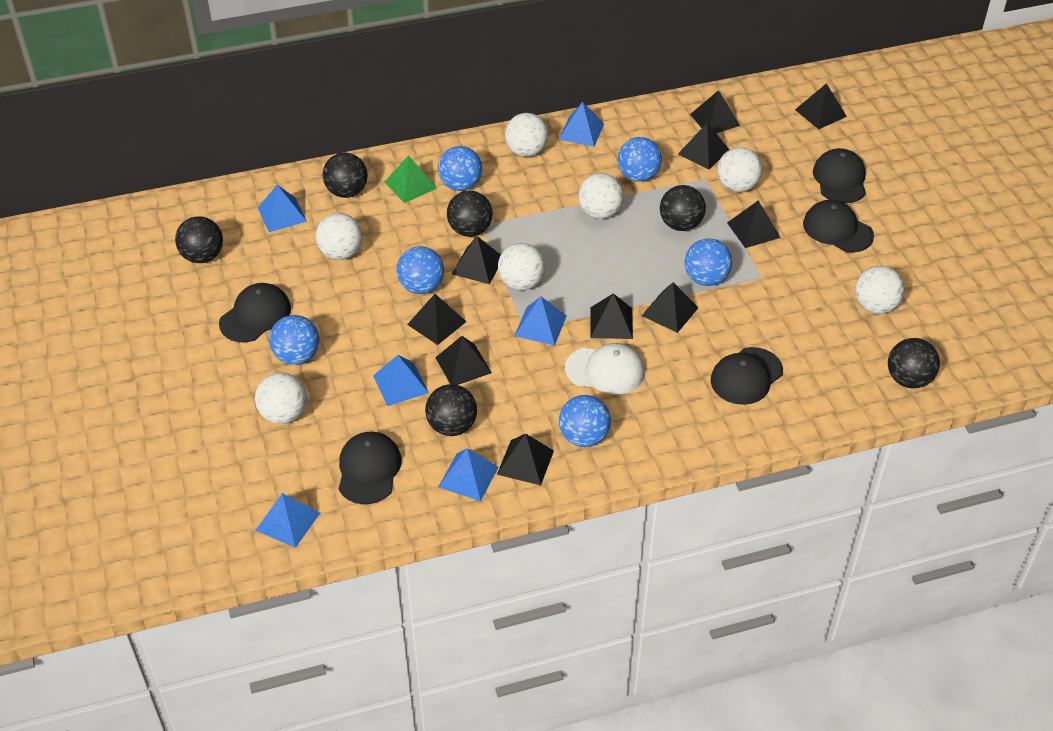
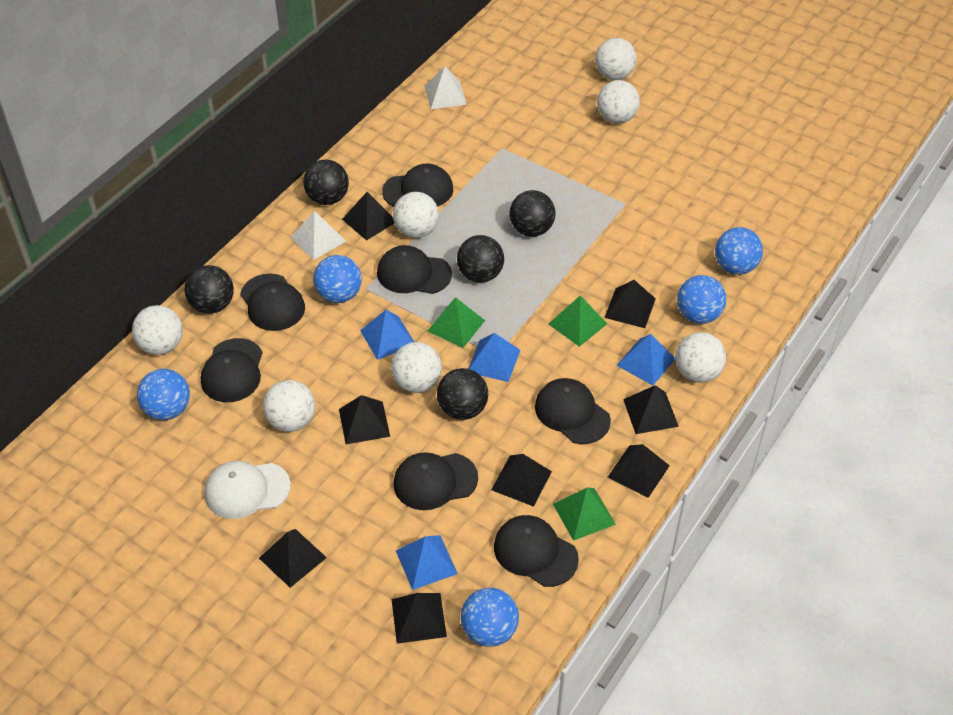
black ball: [175,216,223,263] [322,153,368,198] [425,384,477,436] [447,190,493,237] [660,185,706,231] [888,338,940,388] = 6 -> [185,265,234,314] [303,160,349,205] [437,368,488,420] [457,235,504,283] [509,190,555,237] = 5
black cap: [219,283,291,342] [339,432,402,504] [711,347,783,405] [803,200,874,253] [813,148,866,203] = 5 -> [201,338,263,402] [240,273,305,331] [377,245,452,294] [382,164,453,207] [393,452,478,510] [494,515,579,587] [535,378,611,444] = 7
black pyramid: [407,294,466,345] [435,336,492,385] [452,236,501,284] [497,434,554,485] [590,293,633,339] [642,282,698,333] [678,123,729,170] [690,90,740,133] [727,200,781,248] [795,83,847,129] = 10 -> [259,529,327,588] [339,395,390,444] [342,192,394,241] [391,593,447,644] [491,454,552,507] [604,280,656,328] [608,444,670,498] [623,385,679,434] = 8
blue ball: [269,315,320,365] [397,246,444,294] [438,146,482,191] [559,395,611,447] [618,137,662,182] [685,238,732,286] = 6 -> [137,369,190,420] [313,255,361,303] [461,588,519,647] [677,275,726,324] [715,227,763,275] = 5
blue pyramid: [255,493,320,548] [258,185,307,232] [373,355,429,406] [438,448,498,501] [514,297,567,345] [558,102,604,147] = 6 -> [360,310,414,360] [396,535,458,590] [468,333,521,382] [616,334,675,386] = 4
green pyramid: [385,155,437,203] = 1 -> [428,298,485,348] [548,296,607,347] [553,488,616,541] = 3
white pyramid: none = 0 -> [290,210,346,260] [425,66,467,109] = 2

